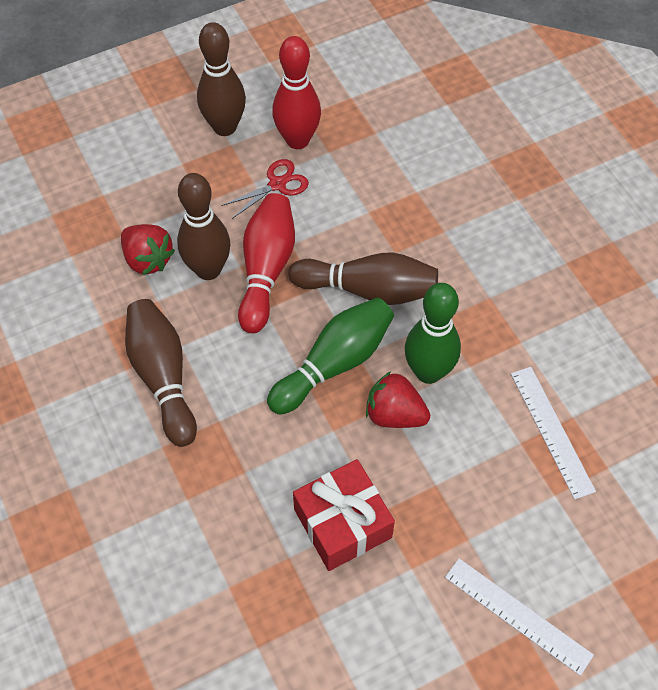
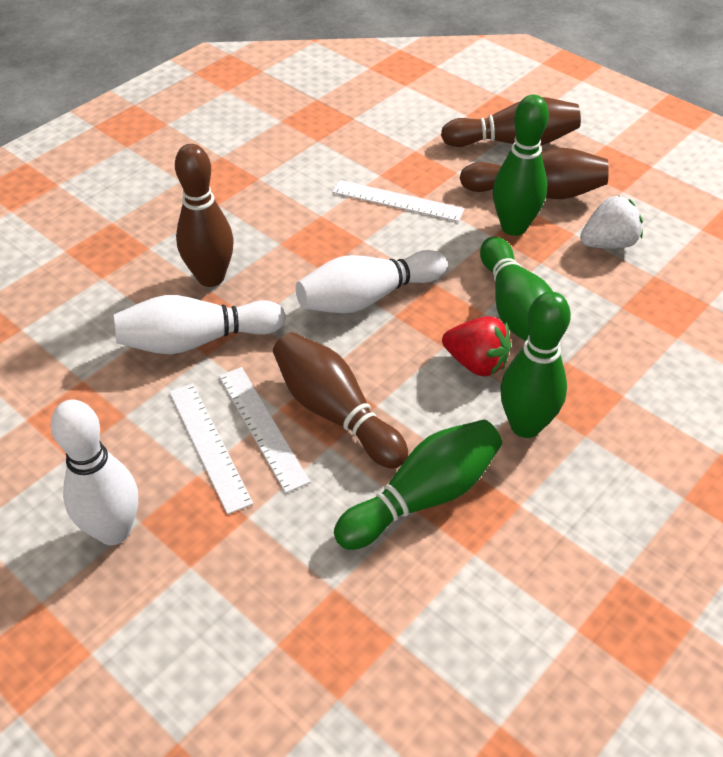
green bowling pin: [267,297,394,415] [405,283,461,384] = 2 -> [334,420,502,550] [480,237,553,341] [493,95,549,236] [500,292,571,438] = 4
red bowling pin: [238,193,295,333] [272,36,321,149] = 2 -> none = 0
red gift: [293,459,395,571] = 1 -> none = 0
red scissors: [222,159,309,219] = 1 -> none = 0
red strawberry: [121,224,175,275] [366,371,430,428] = 2 -> [442,316,511,376] = 1
white bowling pin: none = 0 -> [51,400,138,545] [114,295,286,354] [296,250,447,313] = 3
white ruler: [445,558,594,676] [511,367,596,500] = 2 -> [169,383,253,515] [219,367,310,493] [332,180,465,222] = 3
white strawberry: none = 0 -> [580,196,643,248] = 1

